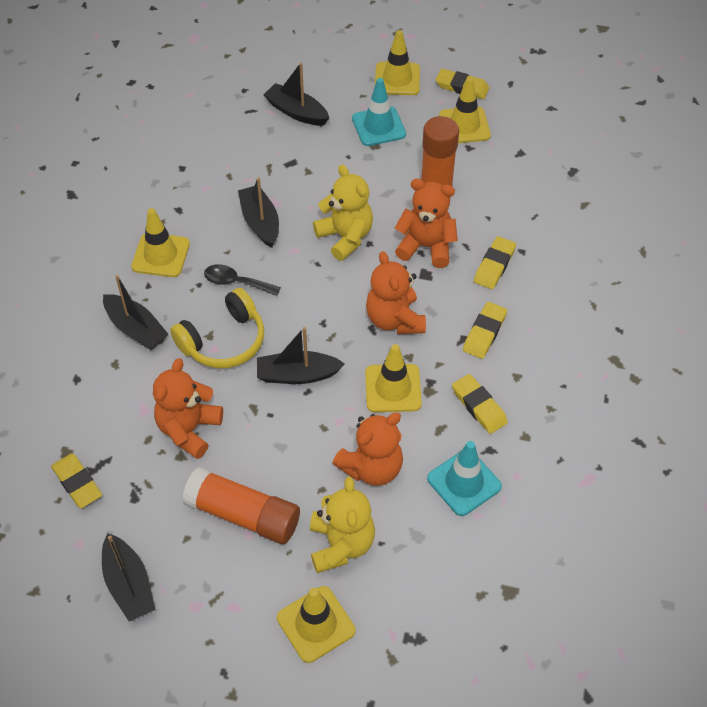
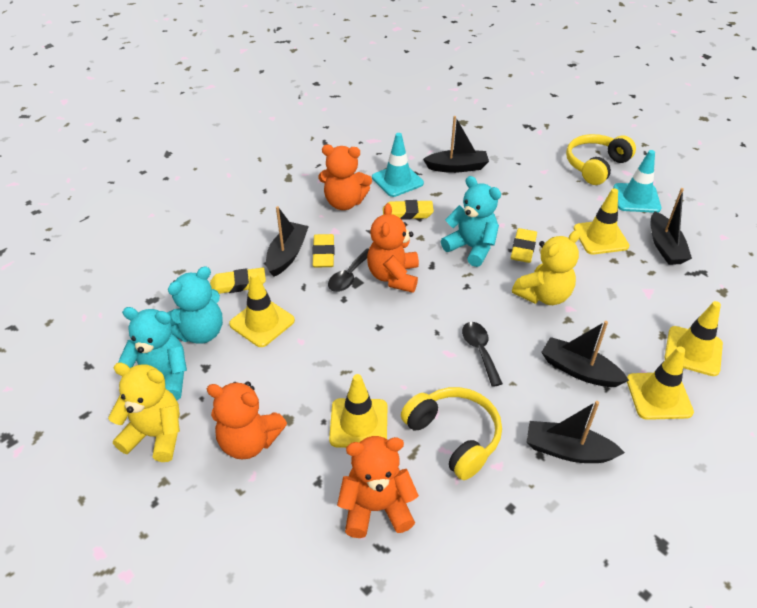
black spoon: [204,264,281,296] = 1 -> [328,248,369,292] [462,322,503,387] = 2
orange glue stick: [182,467,300,544] [421,116,459,199] = 2 -> none = 0
turquoise teddy bear: none = 0 -> [118,307,187,400] [167,267,223,344] [441,176,501,267] = 3
yellow eraser: [51,454,102,508] [436,69,489,99] [452,374,508,434] [463,302,507,359] [474,236,516,289] = 5 -> [210,268,266,294] [312,234,335,268] [383,200,434,220] [511,228,537,263] = 4
yellow headphones: [170,288,264,368] = 1 -> [401,387,502,480] [566,134,636,185] = 2

